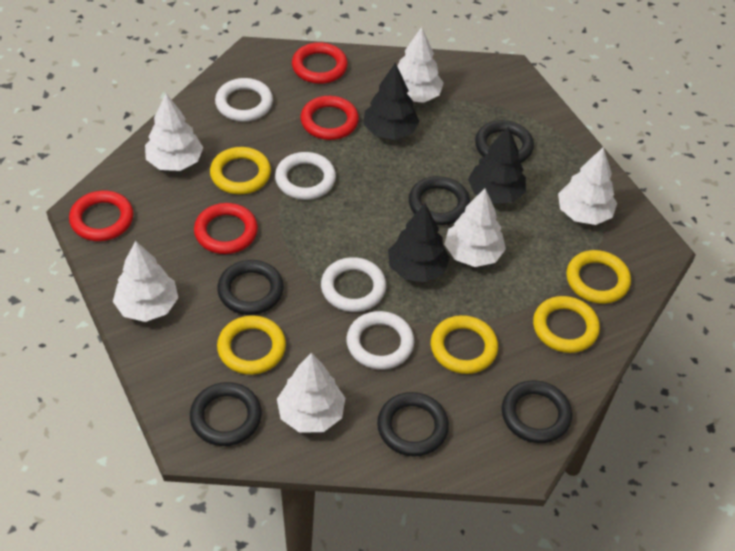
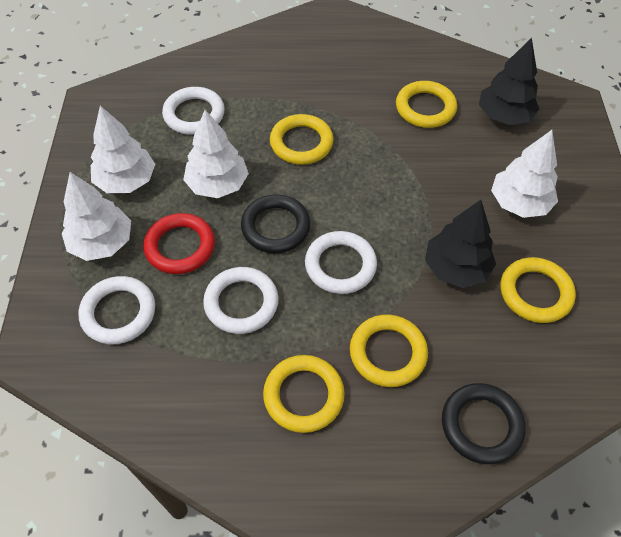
black ring: [190,382,262,446] [217,260,284,315] [377,392,449,457] [409,176,470,225] [475,120,534,163] [502,380,572,443] = 6 -> [241,194,311,253] [442,383,526,464] = 2
black tree: [364,63,420,140] [388,204,450,282] [468,126,526,203] = 3 -> [425,200,496,288] [479,38,539,125] = 2
red ring: [69,190,133,241] [194,203,258,254] [292,42,348,84] [300,96,359,140] = 4 -> [143,213,215,274] = 1
white tree: [113,241,178,322] [145,93,203,171] [277,353,345,433] [397,27,444,103] [444,188,506,267] [558,147,617,225] = 6 -> [62,172,131,261] [91,106,155,193] [183,110,249,198] [491,130,558,218] = 4

